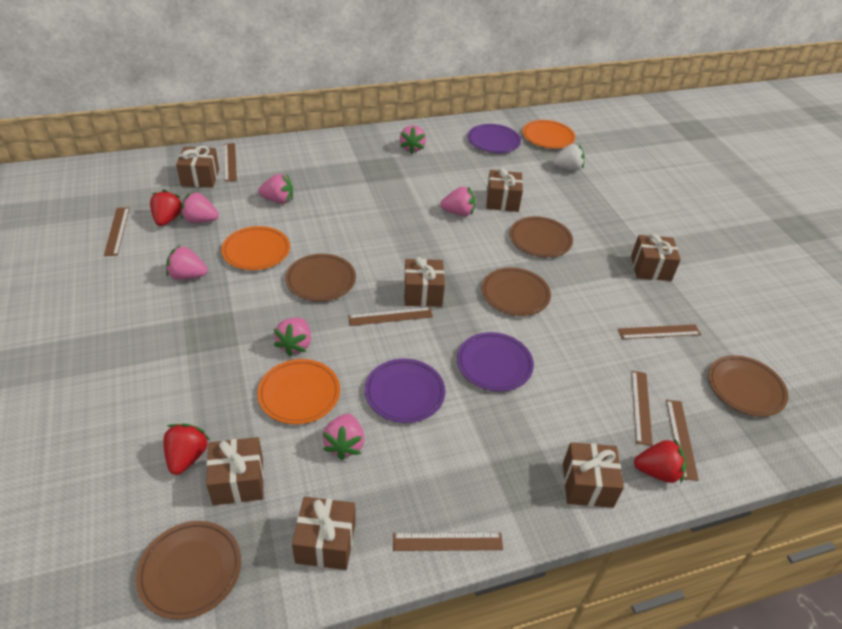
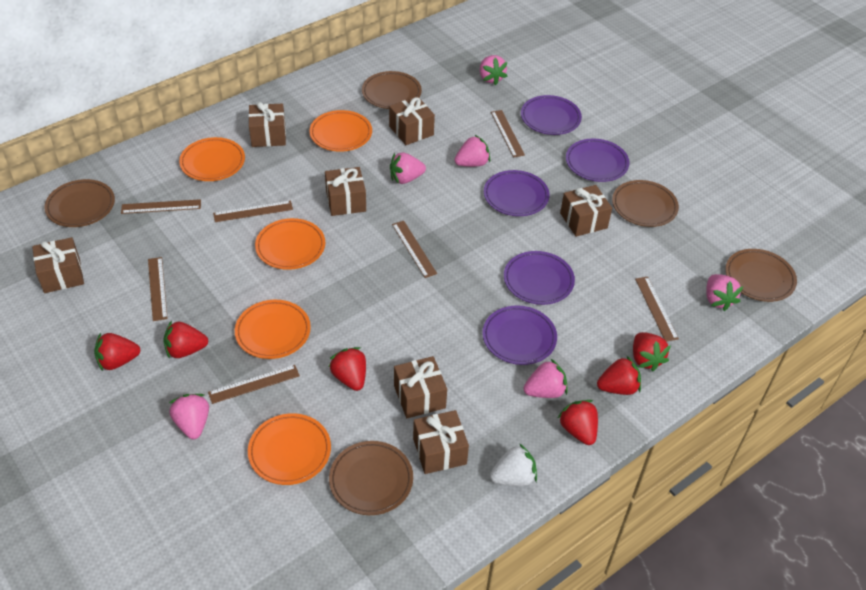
orange plate: [221,226,290,270] [257,359,340,424] [522,120,575,149] = 3 -> [179,137,245,181] [235,300,311,359] [248,413,331,485] [255,218,325,270] [309,110,372,152] = 5
pink strawberry: [166,245,208,280] [181,191,219,223] [258,174,293,204] [274,318,311,356] [322,414,365,460] [400,125,426,154] [440,187,475,216] = 7 -> [169,394,209,439] [390,152,426,184] [454,135,490,167] [480,55,507,85] [523,359,568,398] [706,274,743,311] = 6
purple plate: [365,359,445,423] [457,332,534,391] [468,124,521,153] = 3 -> [482,305,557,365] [484,170,550,216] [504,251,575,305] [521,95,582,135] [566,139,630,182] = 5
red strawberry: [150,189,182,226] [163,424,210,475] [634,439,686,483] = 3 -> [94,333,140,371] [163,321,208,359] [329,347,366,391] [558,400,598,445] [597,355,641,395] [633,332,671,371] = 6

